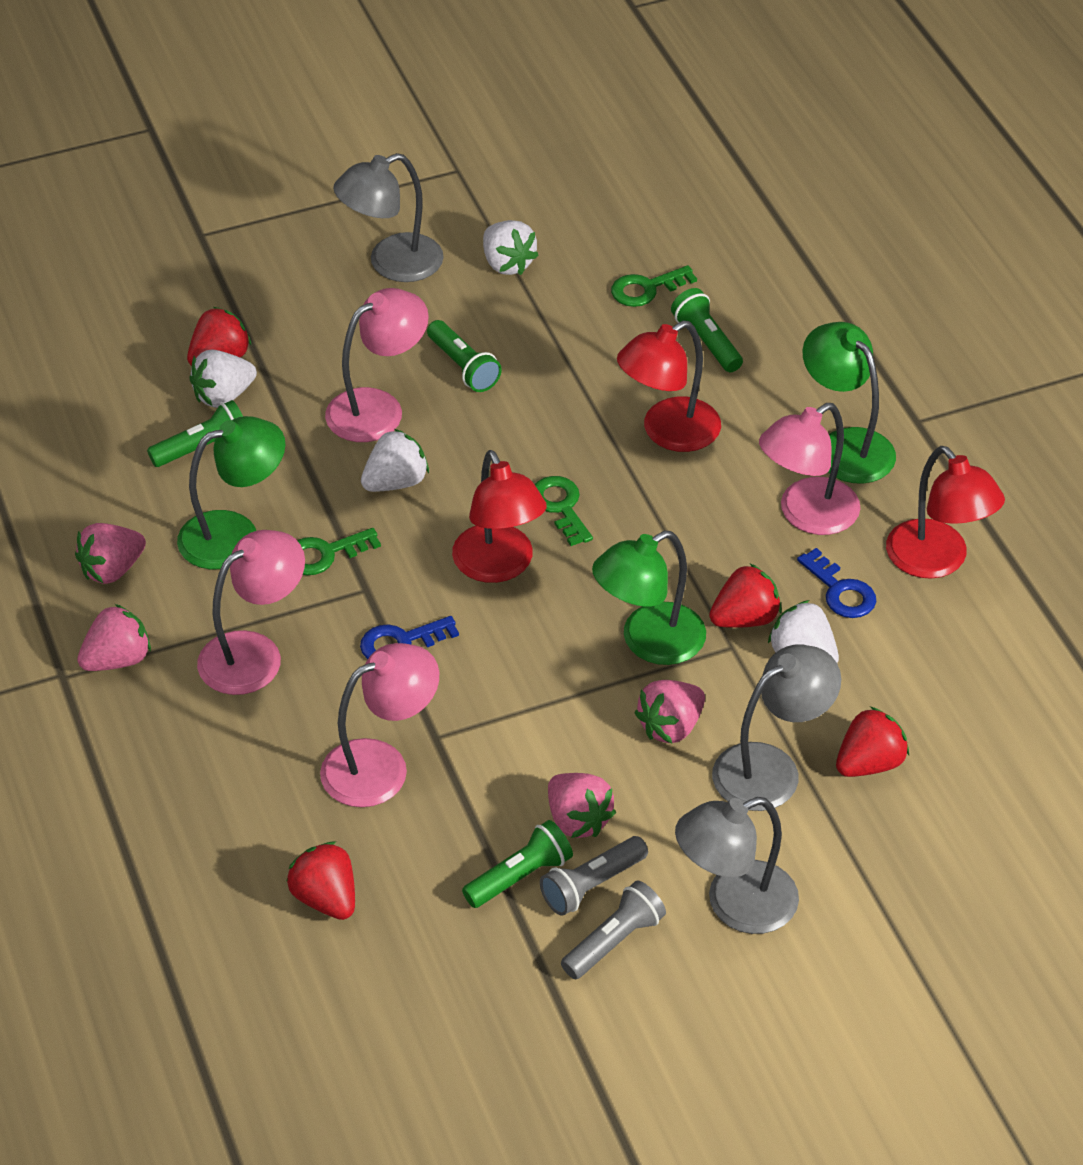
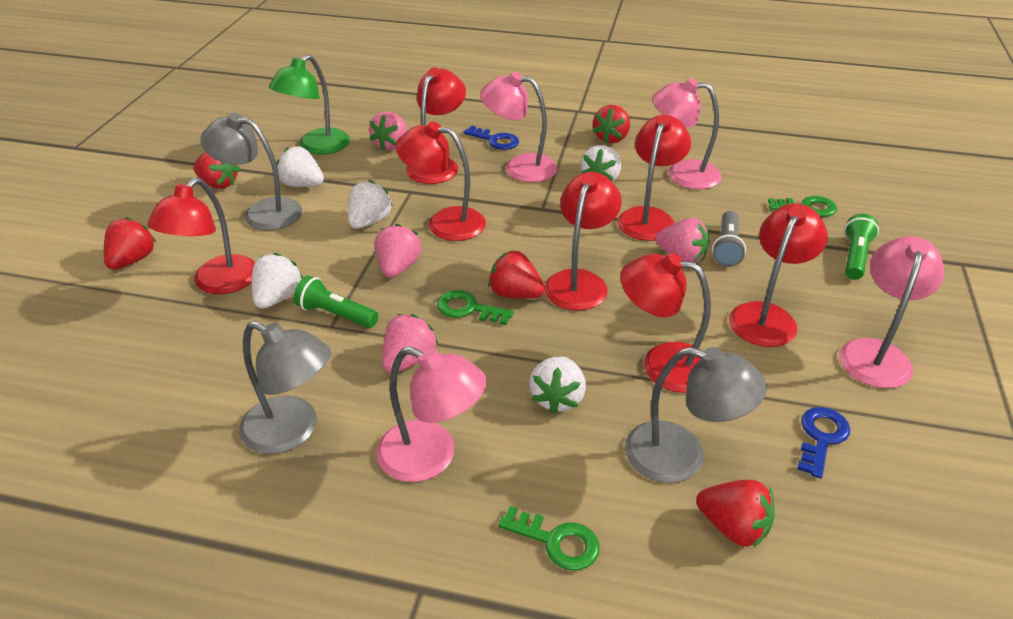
green flashlight: [147,400,243,467] [427,320,502,392] [462,820,573,908] [671,288,743,372] = 4 -> [294,275,378,328] [844,214,879,280] = 2
green lamp: [177,416,285,570] [592,531,706,665] [802,322,896,484] = 3 -> [269,55,350,154] = 1
grey flashlight: [540,836,648,916] [561,881,666,979] = 2 -> [712,211,746,267] = 1
red lamp: [452,450,547,583] [617,321,721,452] [886,446,1005,579] = 3 -> [147,178,255,294] [395,122,486,241] [406,68,466,184] [544,172,622,310] [617,115,691,241] [620,253,711,393] [729,203,828,347] = 7
red strawberry: [187,307,251,366] [286,842,355,920] [709,564,782,628] [836,706,909,777] = 4 -> [104,217,156,270] [193,152,240,189] [488,250,545,299] [593,105,630,143] [696,480,775,548] = 5
white strawberry: [189,349,257,408] [361,429,429,492] [483,220,539,275] [768,600,839,663] = 4 -> [252,253,303,309] [277,146,324,187] [348,180,393,229] [529,356,586,414] [581,145,621,182] = 5

